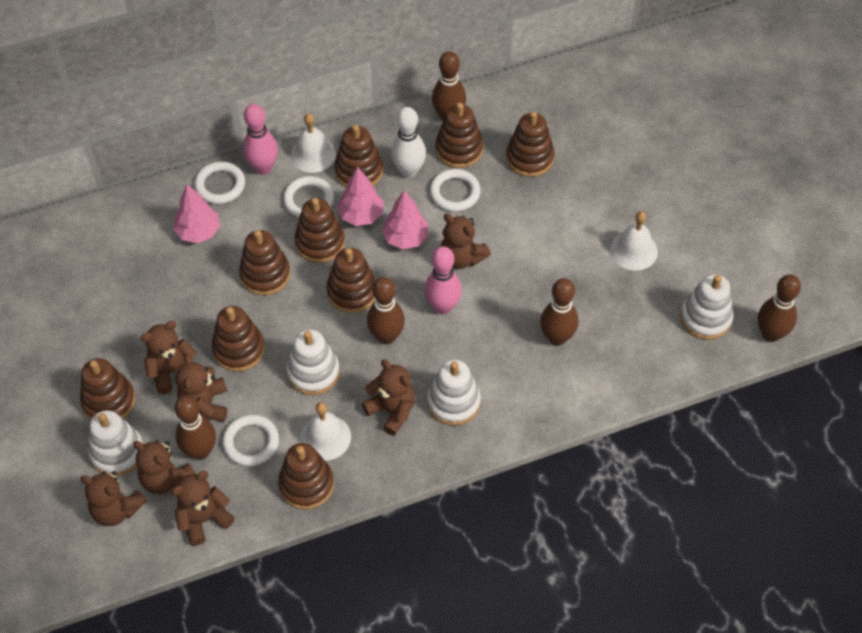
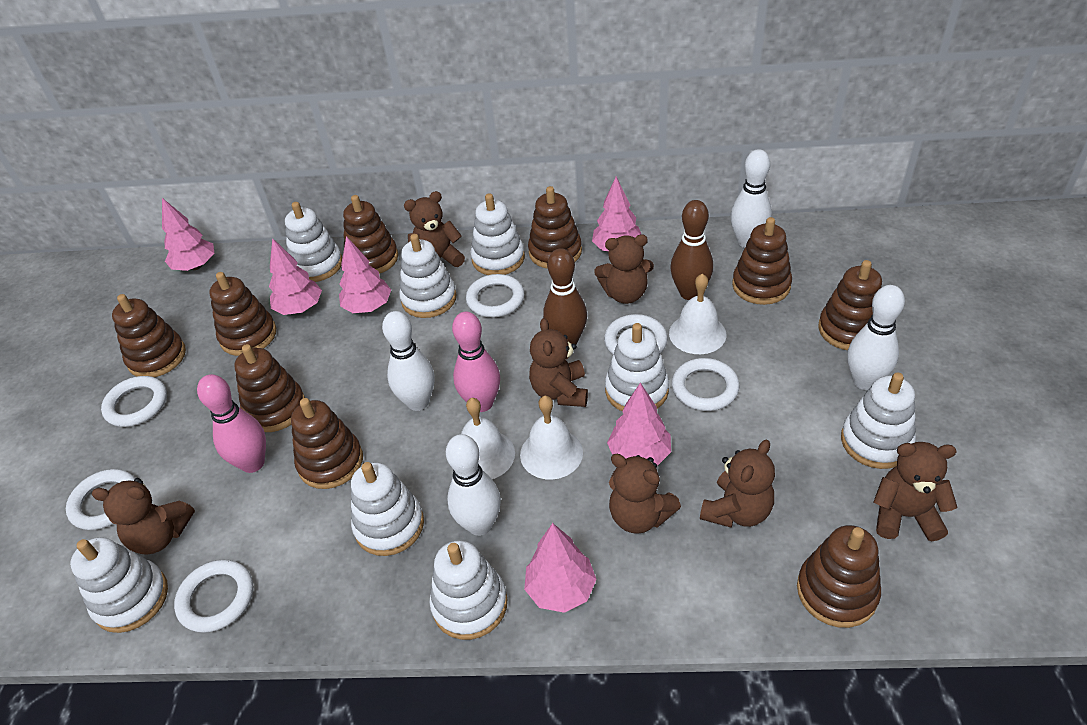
brown bowling pin: [175,395,216,460] [367,277,405,344] [432,51,466,121] [540,278,578,346] [758,274,801,342] = 5 -> [543,248,587,344] [670,200,713,300] = 2
pink tree: [173,184,220,243] [337,167,383,226] [382,190,428,249] = 3 -> [162,198,214,271] [269,238,322,315] [339,236,391,313] [524,523,597,613] [592,177,641,252] [607,383,671,466] = 6
white bowling pin: [391,107,426,178] = 1 -> [382,311,434,411] [446,434,501,536] [731,149,772,248] [848,285,905,390] = 4
white ring: [194,161,245,204] [222,414,279,466] [283,176,334,218] [429,169,481,212] = 4 -> [66,469,136,530] [101,376,167,427] [174,560,253,633] [466,274,524,317] [604,314,668,355] [672,358,740,411] = 6
white stacking toy: [88,410,144,476] [286,329,340,395] [427,359,481,426] [680,274,734,340] = 4 -> [70,537,168,633] [285,202,342,282] [351,462,424,556] [399,234,456,318] [429,540,507,640] [470,193,525,275] [605,323,669,411] [841,372,916,469] = 8

